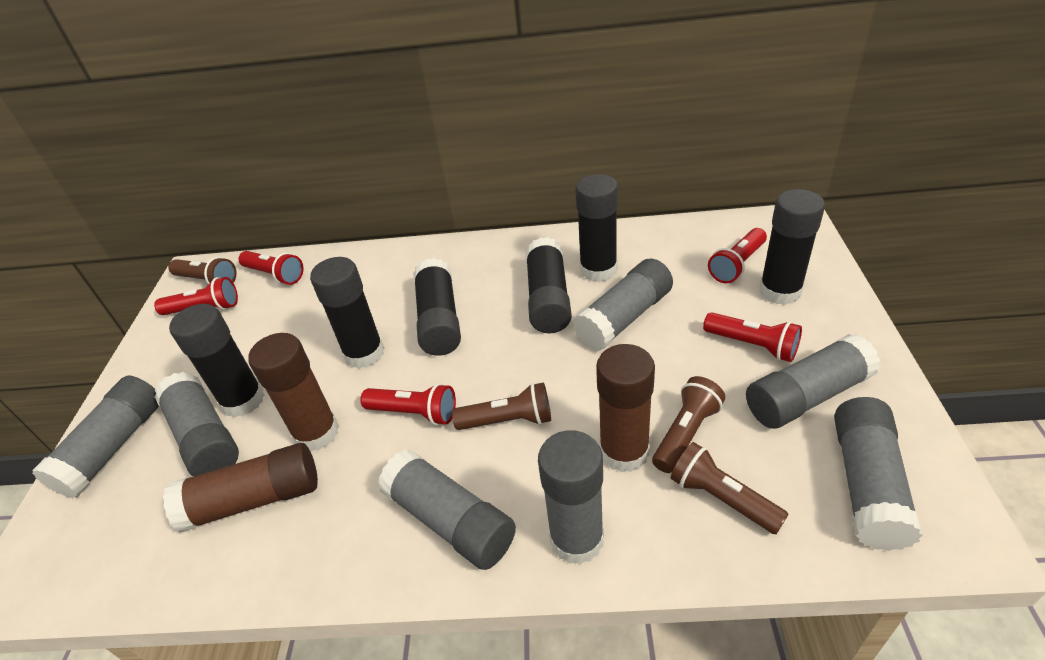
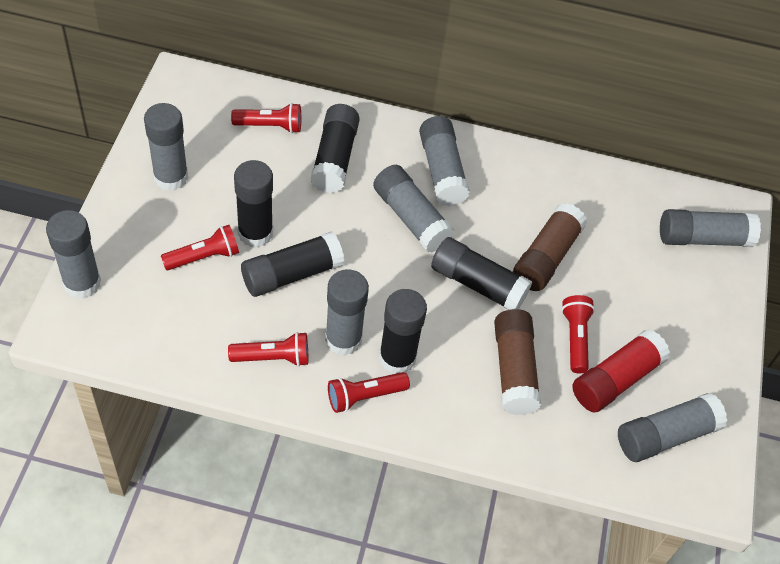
black glue stick: [169,304,265,418] [310,257,384,369] [413,258,461,356] [526,237,572,333] [575,174,618,282] [759,189,825,305] = 6 -> [234,160,273,247] [241,232,344,297] [311,104,360,193] [379,289,427,374] [431,237,532,310] = 5
brown flashlight: [168,257,237,285] [452,382,551,430] [652,376,725,473] [671,442,789,534] = 4 -> none = 0
brown glue stick: [163,443,318,533] [248,333,339,452] [596,344,655,472] = 3 -> [494,309,541,415] [513,203,587,291] = 2
red glue stick: none = 0 -> [572,329,670,412] = 1

